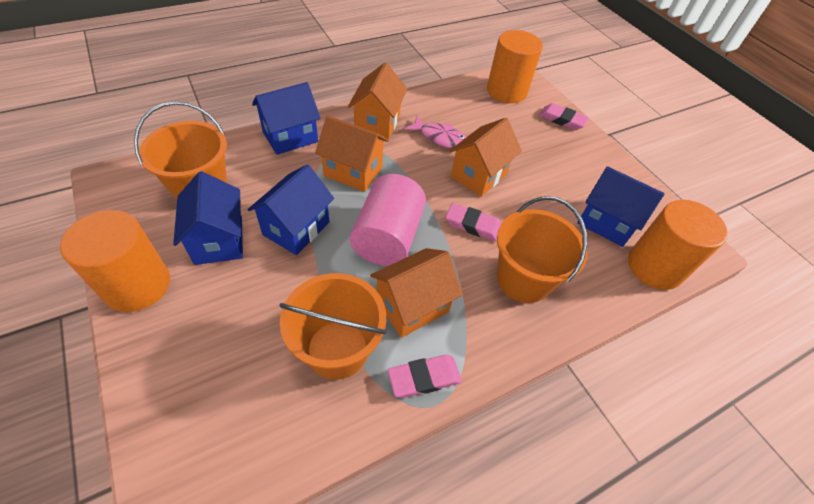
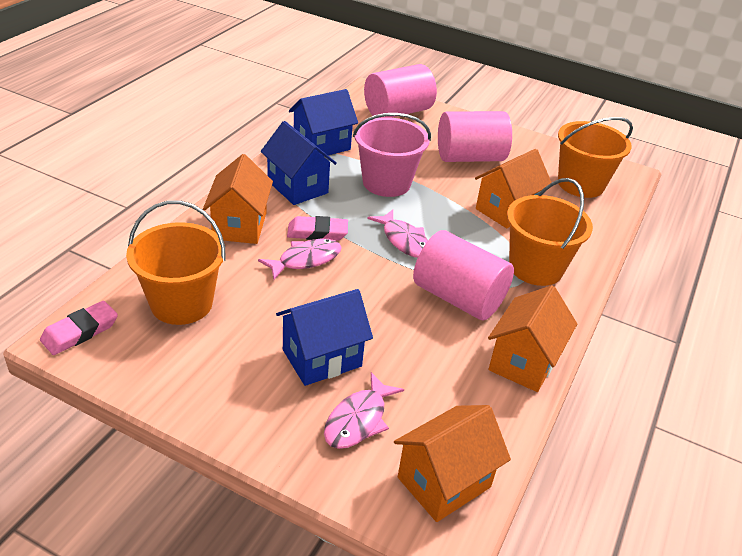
blue house: [173,171,243,265] [248,164,334,255] [252,82,321,155] [577,166,665,247] = 4 -> [261,121,337,205] [276,289,373,386] [289,89,358,156] = 3
orange cylinder: [60,210,170,312] [487,30,543,103] [628,200,728,290] = 3 -> none = 0
pink bucket: none = 0 -> [353,113,431,197] = 1
pink cylinder: [350,174,426,266] = 1 -> [364,64,437,118] [413,230,514,320] [438,111,512,162] = 3
pink eraser: [388,355,462,398] [446,203,501,242] [539,103,589,130] = 3 -> [40,301,118,355] [287,216,348,241] = 2
pink fish: [404,116,466,149] = 1 -> [258,239,342,280] [324,372,404,449] [368,209,428,258] = 3

